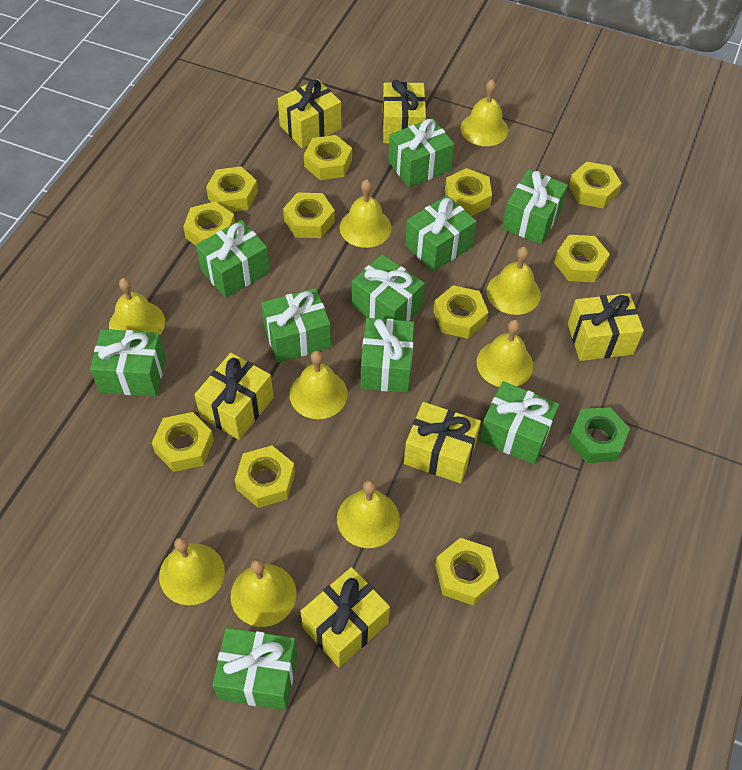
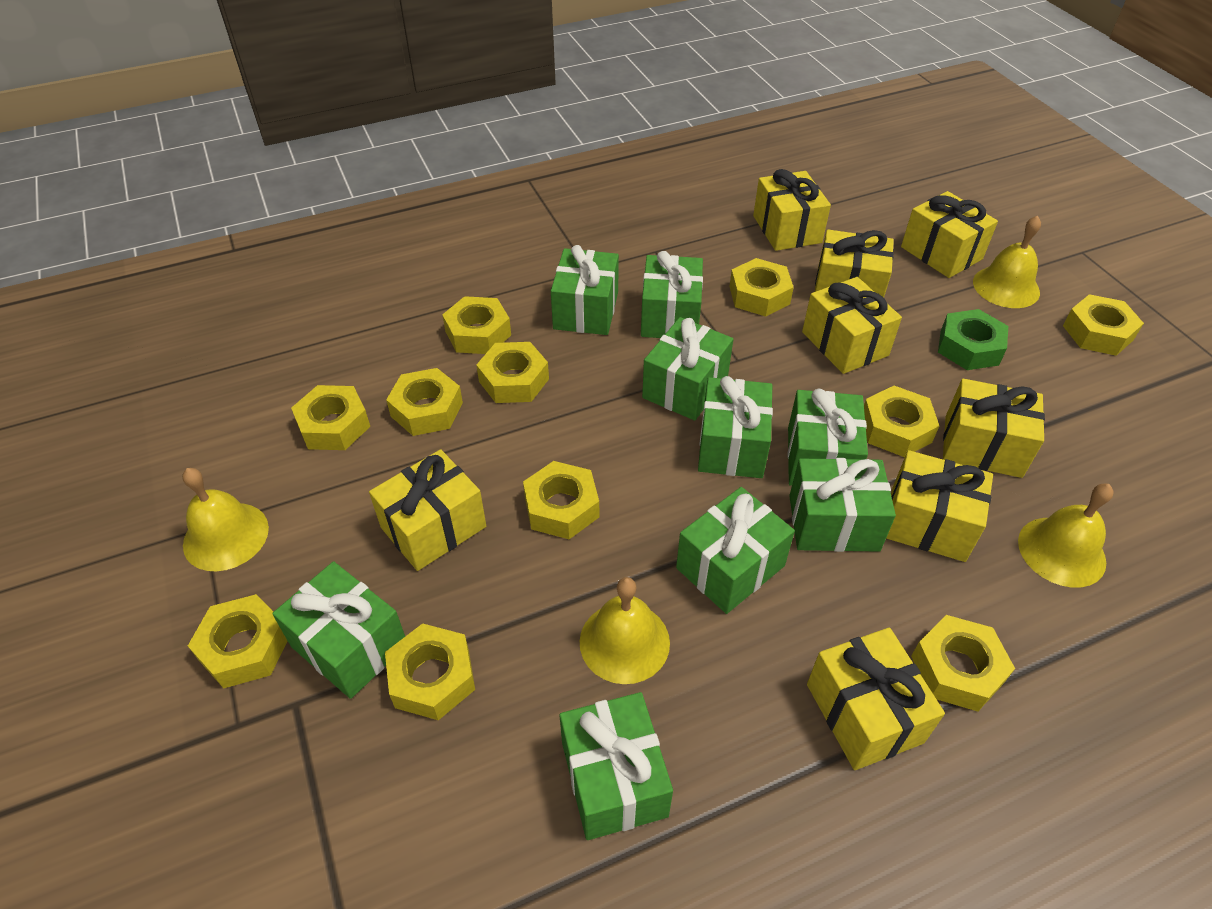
green gift: [90,329,166,397] [196,220,270,298] [213,628,297,710] [261,288,331,363] [352,254,425,321] [360,318,414,393] [388,118,454,187] [405,195,477,272] [479,381,559,464] [502,169,568,244] = 10 -> [272,561,405,699] [551,245,619,335] [559,692,673,840] [641,251,703,338] [642,317,733,421] [676,487,795,614] [698,376,773,478] [788,389,868,486] [789,458,896,552] = 9
yellow bell: [109,278,165,335] [159,537,225,605] [231,559,297,627] [289,351,348,419] [337,480,400,548] [340,179,392,248] [460,79,509,146] [477,320,533,387] [487,247,541,315] = 9 -> [182,468,269,571] [580,577,670,684] [973,216,1041,308] [1018,483,1114,588] = 4
yellow gift: [194,353,274,440] [278,79,341,148] [300,567,390,668] [382,80,426,143] [404,402,481,483] [568,293,644,361] = 6 -> [369,449,486,571] [753,169,831,251] [802,277,902,374] [807,627,945,770] [815,230,894,297] [886,450,993,562] [901,191,998,278] [943,379,1045,478] = 8

